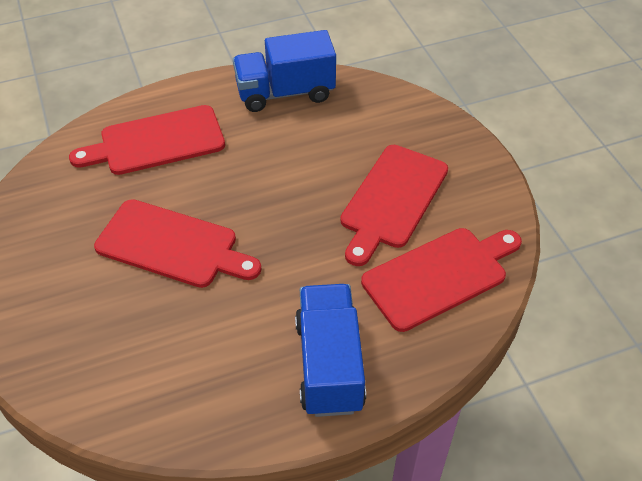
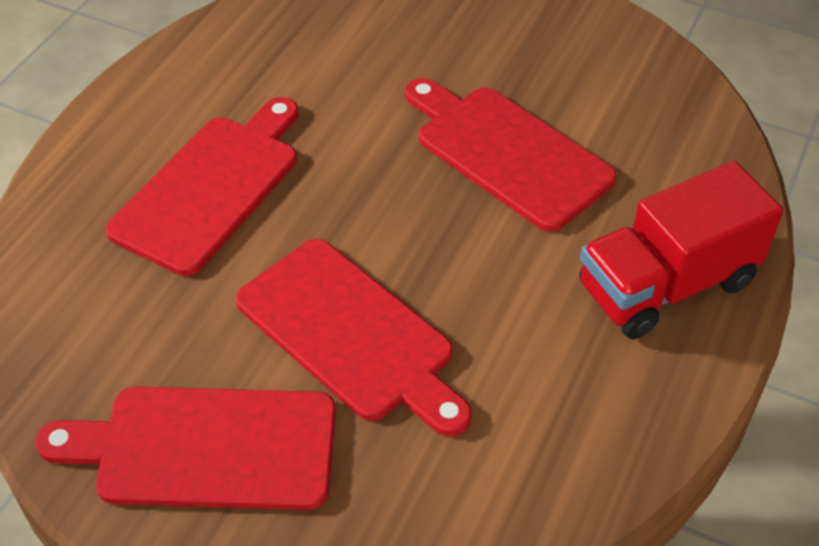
blue truck: [233,30,336,112] [295,284,366,417] = 2 -> none = 0
red truck: none = 0 -> [579,161,783,339] = 1

